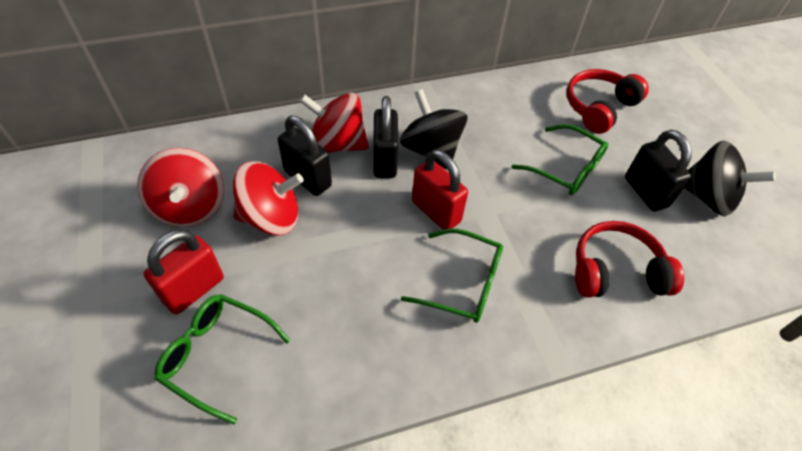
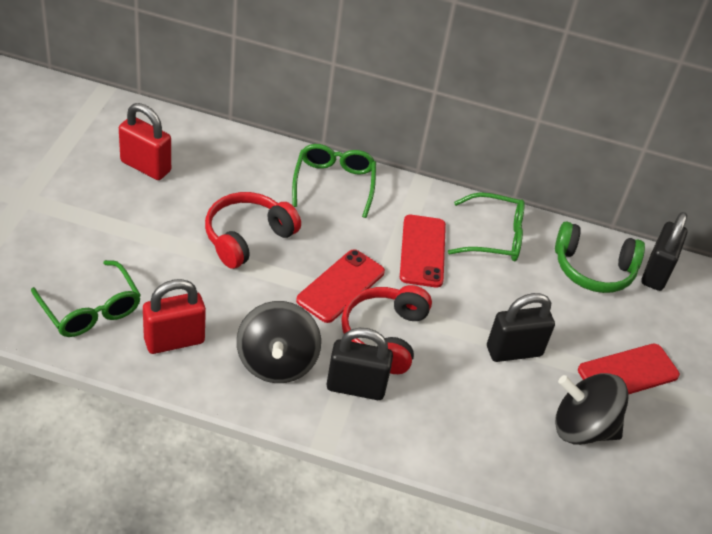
green headphones: none = 0 -> [555,221,645,293] = 1
red phone: none = 0 -> [296,249,385,323] [400,215,446,287] [578,343,680,394] = 3
red spinning top: [137,148,224,227] [233,161,304,236] [299,93,369,153] = 3 -> none = 0

